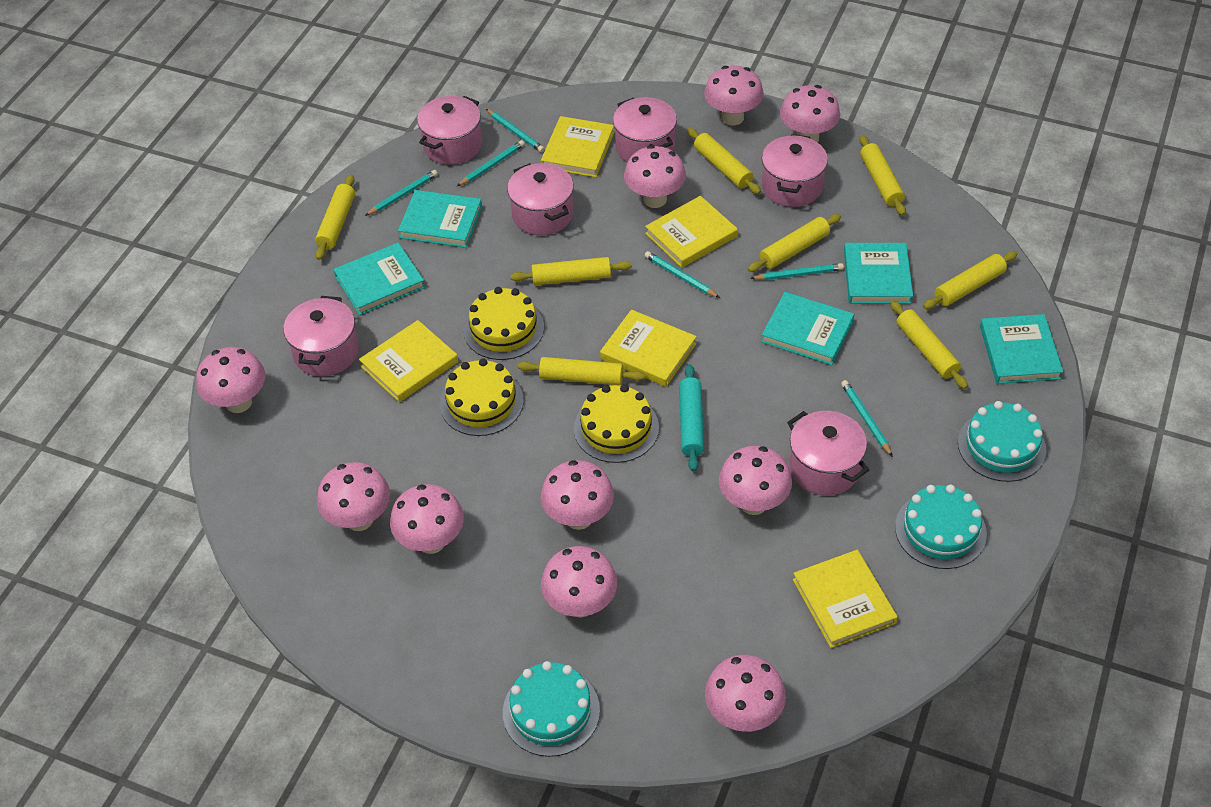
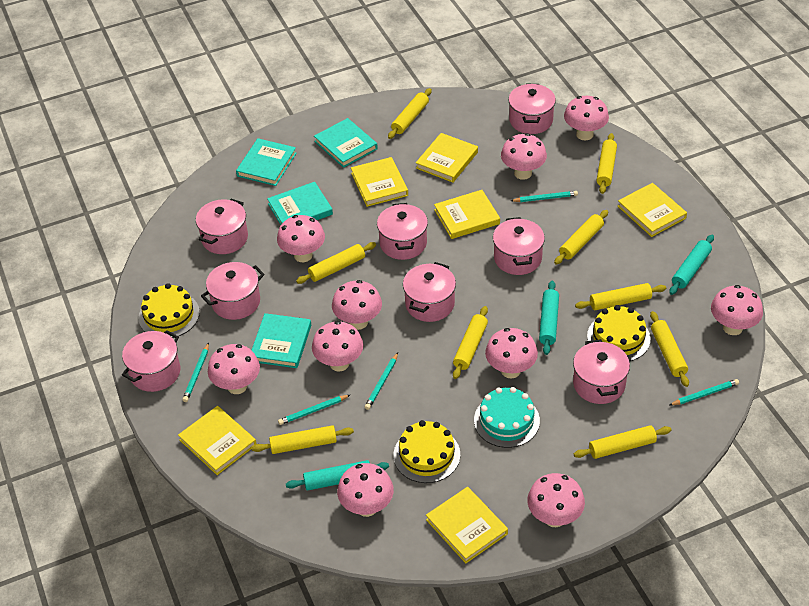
pink pot: [284,296,359,376] [417,96,482,165] [507,163,574,235] [613,97,677,162] [762,134,828,207] [787,411,869,495] = 6 -> [122,330,180,392] [196,199,248,254] [201,262,265,320] [377,203,428,260] [403,262,456,322] [493,217,545,275] [508,83,556,134] [573,339,630,404] = 8
turquoise book: [333,243,425,315] [398,190,482,248] [761,292,854,365] [844,243,913,304] [980,314,1063,384] = 5 -> [236,138,297,186] [252,313,311,368] [267,182,333,225] [314,118,378,168] = 4
turquoise cake: [503,661,600,757] [895,484,987,569] [958,401,1046,482] = 3 -> [474,387,540,448] = 1
turquoise pencil: [365,170,438,216] [457,140,525,186] [486,109,545,153] [645,251,720,298] [750,263,844,280] [841,380,893,457] = 6 -> [182,343,209,402] [278,395,350,425] [365,352,398,410] [511,191,578,202] [670,379,739,405] = 5
turquoise rolling pin: [679,364,704,472] = 1 -> [286,460,389,491] [539,281,559,355] [669,235,714,295] = 3
yellow book: [359,320,458,402] [541,116,614,177] [600,309,697,387] [645,196,738,268] [793,550,898,648] = 5 -> [178,406,257,475] [351,157,408,207] [416,133,478,183] [426,487,508,563] [434,190,500,239] [618,183,687,237] = 6
yellow rolling pin: [315,175,355,260] [510,257,632,285] [518,357,645,385] [687,128,761,194] [748,214,841,272] [859,135,906,216] [890,300,968,389] [923,251,1017,309] = 8 -> [252,425,354,454] [296,242,376,284] [388,88,432,139] [453,306,488,379] [554,210,608,265] [574,425,672,459] [575,283,666,310] [596,133,617,194] [650,311,689,387] = 9

